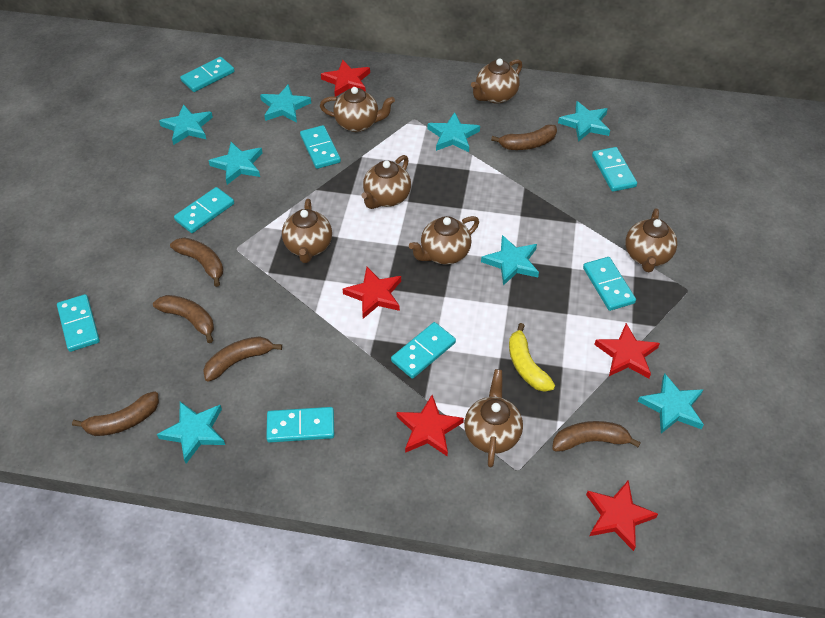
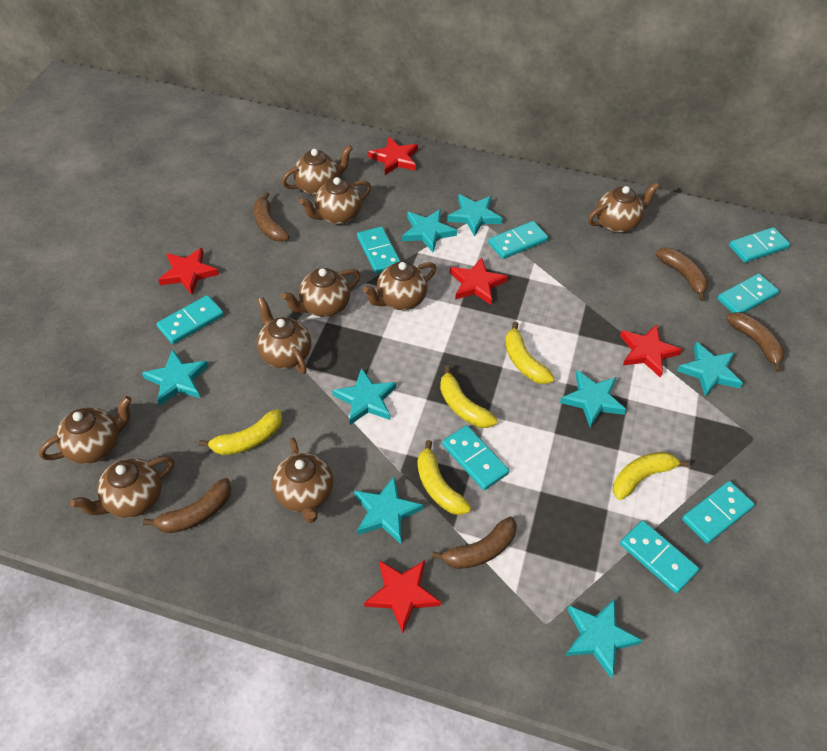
brown banana: [72,391,159,436] [153,295,214,343] [170,237,223,287] [203,336,282,382] [491,124,557,150] [552,421,641,452] = 6 -> [143,478,231,533] [254,192,290,242] [432,517,517,569] [656,248,708,301] [726,312,785,372] = 5
brown teapot: [282,199,332,263] [320,87,395,132] [361,155,411,209] [409,216,479,265] [464,369,523,467] [471,58,522,104] [625,208,677,272] = 7 -> [39,396,132,464] [70,456,174,518] [257,298,311,374] [272,438,333,523] [281,145,353,196] [282,268,360,317] [299,177,371,225] [363,261,436,310] [588,182,660,233] = 9
yellow banana: [509,323,555,392] = 1 -> [199,409,282,455] [417,440,471,515] [440,366,497,428] [505,322,554,384] [613,452,689,500] = 5

